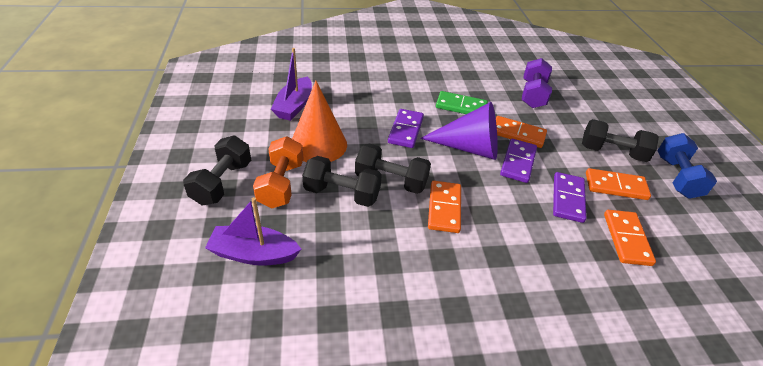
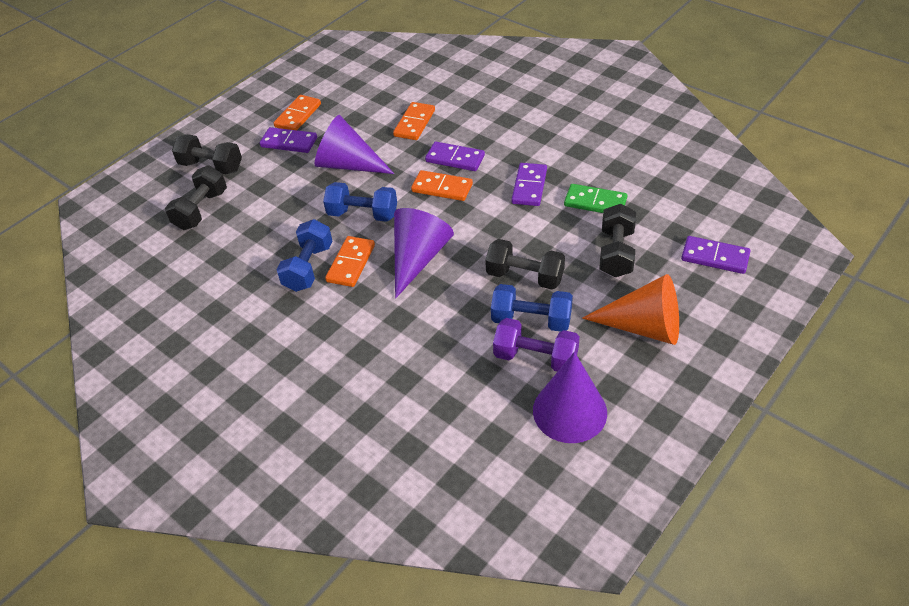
blue dumbbell: [657,133,717,199] = 1 -> [276,219,333,292] [323,182,397,222] [491,284,573,332] = 3
orange dumbbell: [253,136,303,208] = 1 -> none = 0
purple boat: [205,197,301,266] [271,48,312,121] = 2 -> none = 0
purple cone: [420,102,498,160] = 1 -> [315,115,395,174] [394,208,454,299] [533,352,607,443] = 3
purple domino: [388,109,424,148] [500,139,537,183] [553,172,586,223] = 3 -> [260,127,317,153] [425,142,485,171] [511,163,547,206] [681,236,750,274] = 4

